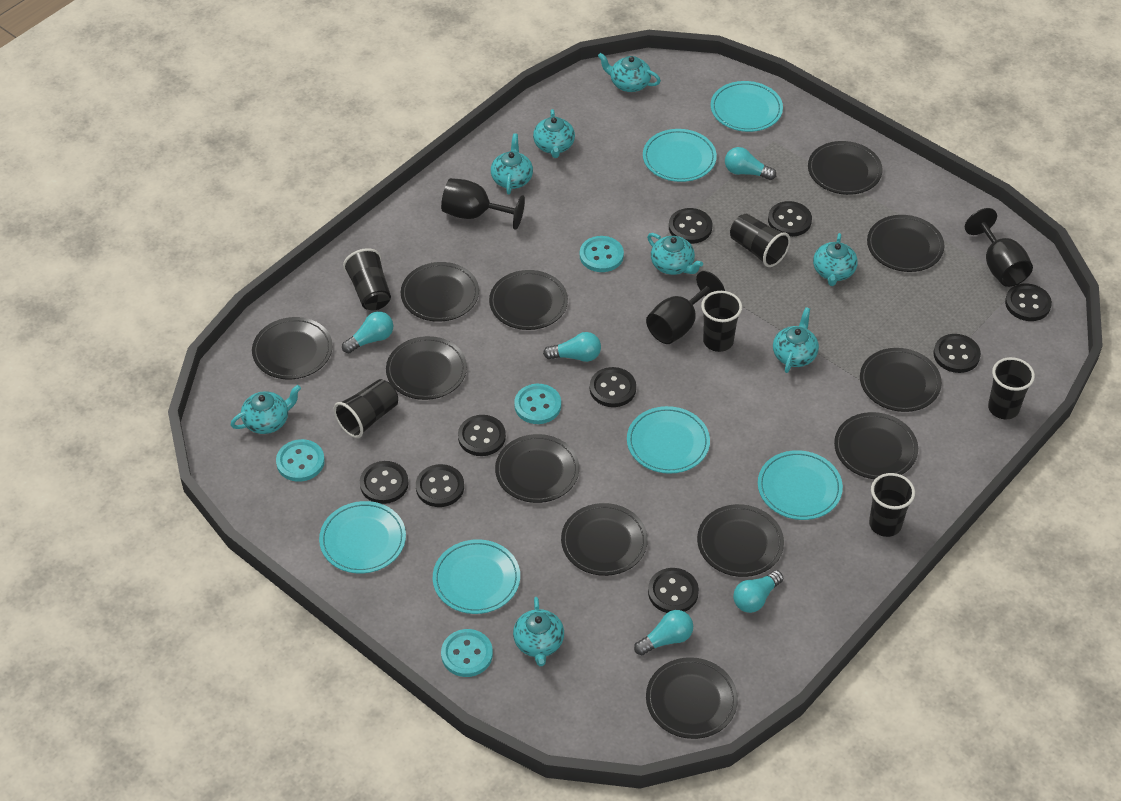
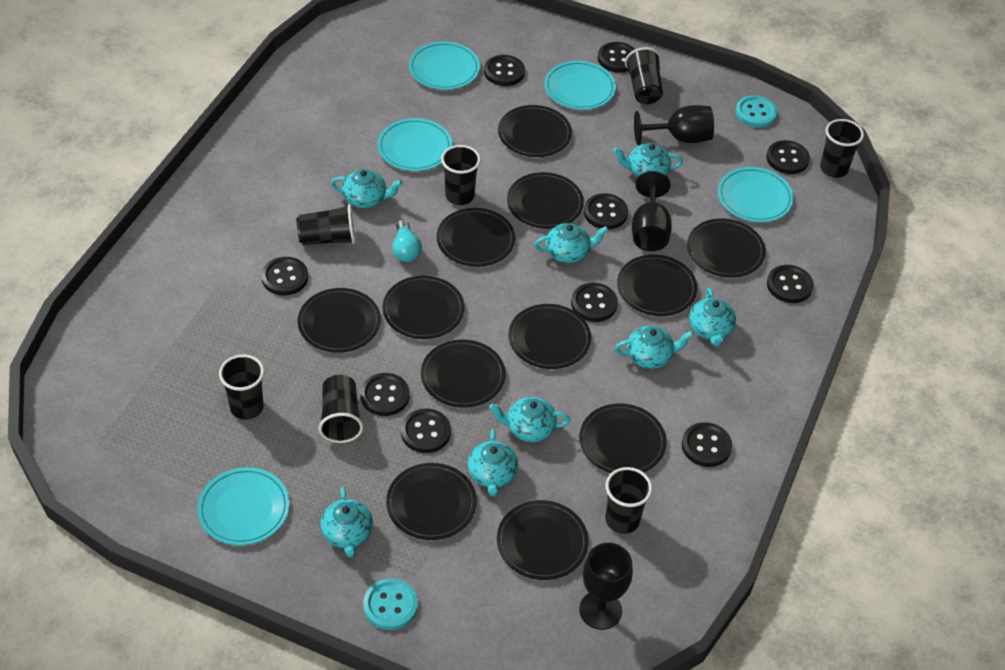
black button: [360,461,409,504] [416,464,464,507] [458,415,506,456] [590,367,636,407] [648,568,699,613] [669,208,712,244] [768,201,812,237] [934,334,981,373] [1005,284,1052,321] = 9 -> [261,257,308,295] [360,373,410,416] [401,409,451,453] [484,55,525,86] [571,283,618,322] [584,193,628,229] [598,42,635,73] [682,422,732,467] [766,140,810,174] [767,265,814,303] = 10
black cup: [334,379,398,438] [343,248,391,310] [701,291,742,352] [730,214,791,267] [869,473,915,537] [988,357,1035,419] = 6 -> [219,354,264,420] [296,204,356,245] [319,375,363,443] [441,145,481,205] [605,467,652,534] [625,47,663,104] [820,119,864,178] = 7
turquoise button: [276,439,325,482] [441,629,493,677] [514,384,561,424] [580,236,624,272] = 4 -> [363,578,418,630] [735,95,778,128] = 2
turquoise light bulb: [342,311,393,354] [543,332,601,362] [634,610,693,655] [725,147,776,180] [733,570,783,613] = 5 -> [392,220,422,262] = 1
turquoise plate: [319,501,406,573] [433,539,520,614] [627,406,710,474] [643,129,717,182] [711,81,783,132] [758,450,843,520] = 6 -> [197,467,289,545] [377,118,452,171] [409,41,480,90] [544,61,616,110] [718,167,794,222] = 5

